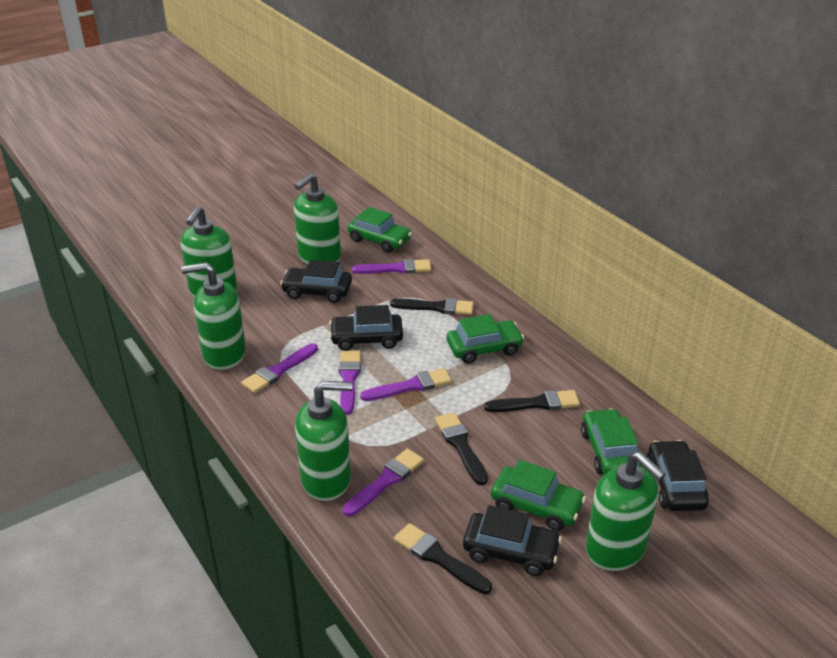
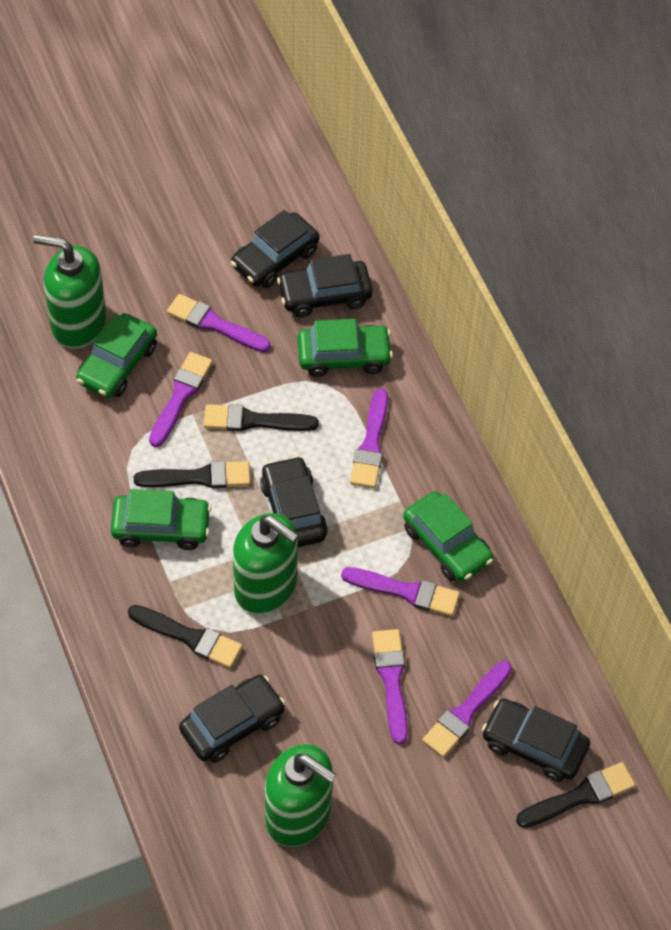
black car: [280,260,352,303] [329,305,403,351] [463,505,562,576] [647,440,709,511] = 4 -> [179,675,286,763] [231,210,320,288] [260,456,328,547] [277,254,372,317] [482,699,590,782] = 5
green soap dispenser: [181,206,237,298] [181,262,246,370] [294,173,341,264] [295,381,352,501] [586,452,666,571] = 5 -> [33,234,107,349] [233,513,298,614] [265,744,336,847] = 3
purple brush: [241,343,318,393] [338,351,361,415] [342,449,424,516] [352,259,431,274] [360,368,452,401] = 5 -> [149,352,213,447] [167,294,271,352] [341,567,460,616] [350,389,388,488] [372,629,408,745] [422,661,512,757] = 6

